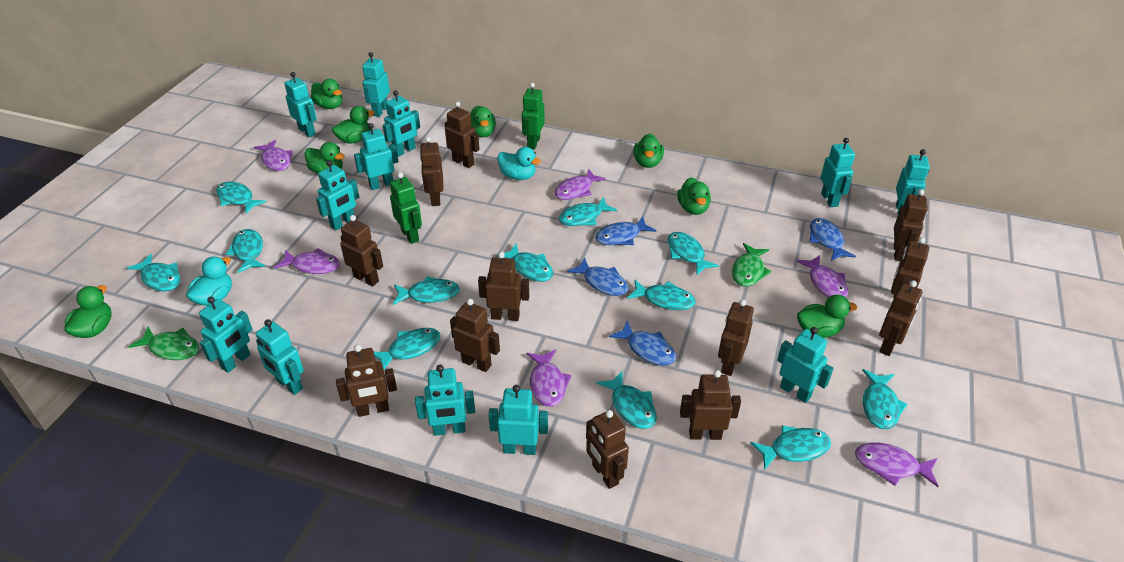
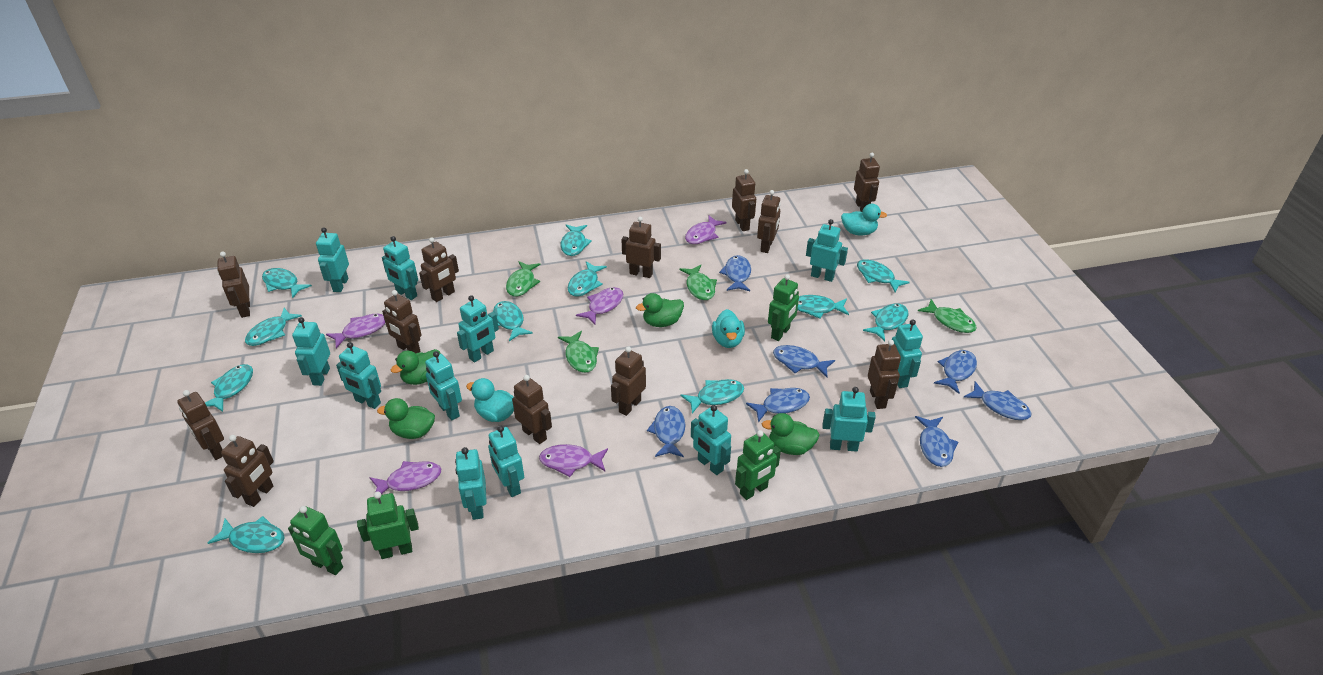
blue fish: [567,257,628,296] [595,217,656,245] [609,320,676,366] [810,218,856,261] = 4 -> [647,406,685,457] [719,255,751,291] [746,388,810,422] [773,345,835,377] [915,416,958,467] [934,350,977,394] [964,381,1032,420] = 7
green duck: [64,285,112,338] [305,142,345,174] [311,79,342,109] [332,106,375,144] [470,105,496,137] [634,134,664,168] [677,177,711,215] [797,295,857,338] = 8 -> [377,398,435,439] [391,349,441,385] [636,293,684,327] [762,413,819,455] = 4
green fish: [128,327,199,360] [732,243,771,287] = 2 -> [506,261,540,297] [558,331,599,373] [679,265,717,300] [918,299,977,333] = 4
green robot: [390,172,422,244] [522,83,545,149] = 2 -> [288,506,343,575] [357,492,419,559] [735,430,781,500] [768,274,799,341] = 4
purple fish: [254,140,293,171] [274,248,340,274] [527,349,572,407] [554,169,606,200] [796,255,848,298] [855,443,938,487] = 6 -> [326,314,385,348] [369,461,441,494] [539,444,608,477] [576,287,623,324] [685,215,727,244] = 5
turquoise duck: [186,257,232,306] [497,147,541,180] = 2 -> [466,378,514,422] [712,309,745,348] [841,204,887,235] = 3
turquoise fish: [127,254,180,291] [216,181,266,214] [226,229,265,273] [374,328,441,369] [393,276,460,305] [497,243,553,282] [559,197,617,226] [596,370,657,429] [627,280,695,310] [667,232,719,275] [750,425,831,470] [862,369,908,429] = 12 -> [205,364,253,412] [208,516,285,553] [245,308,302,346] [262,268,312,298] [493,301,533,341] [561,225,592,256] [568,261,607,296] [681,379,744,413] [797,295,849,318] [857,260,910,292] [863,304,909,341] = 11

